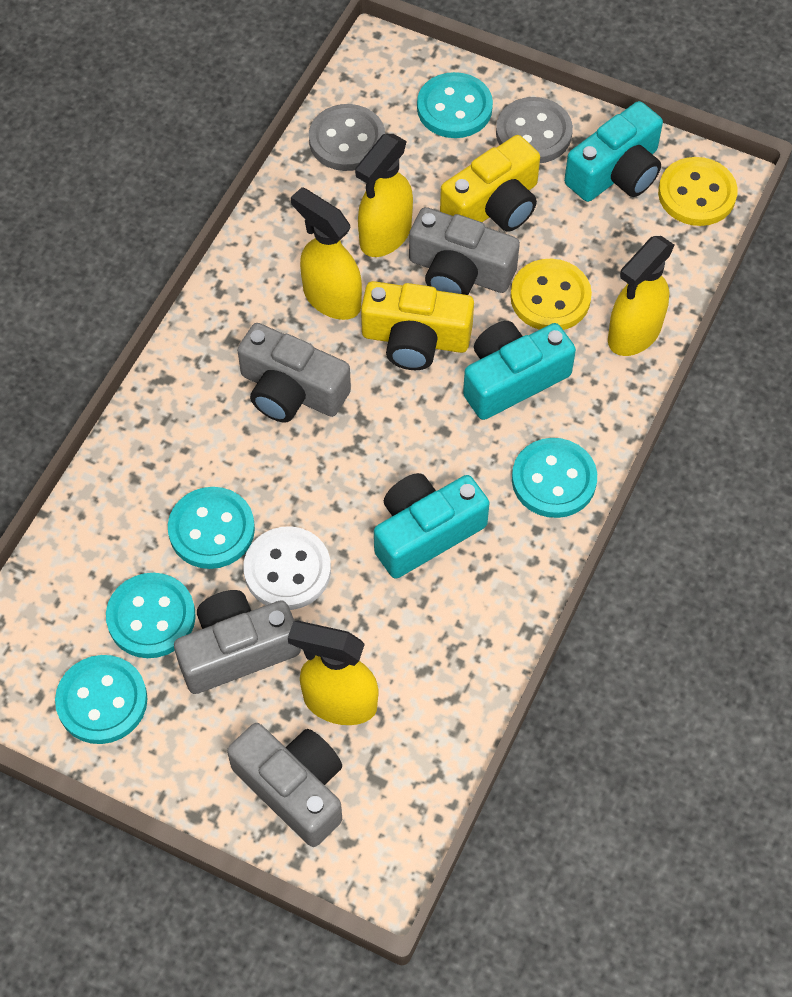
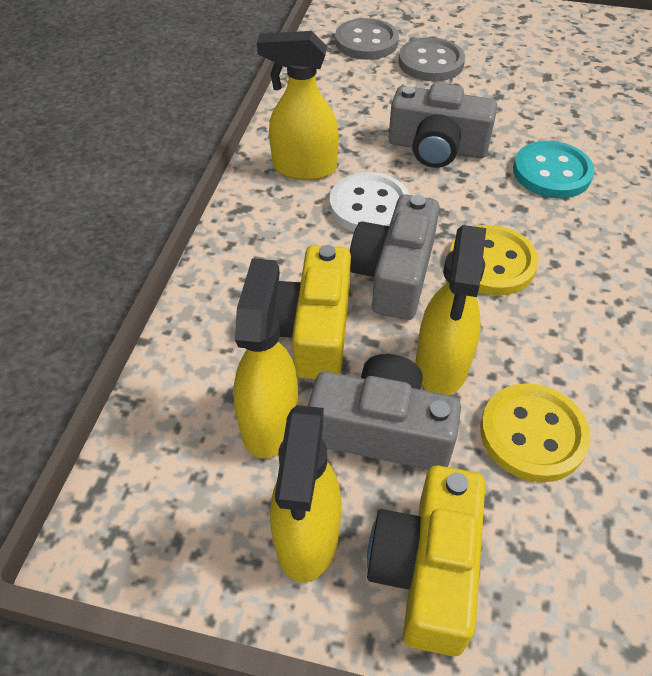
grey camera: [174,590,301,694] [227,723,342,847] [237,323,351,422] [409,207,520,295] = 4 -> [308,354,461,470] [350,194,440,320] [389,83,497,168] = 3
turquoise button: [55,655,148,744] [106,573,196,658] [168,487,255,569] [417,72,493,138] [512,438,597,518] = 5 -> [513,141,595,199] = 1
turquoise camera: [374,473,490,579] [463,321,576,420] [564,101,663,202] = 3 -> none = 0

